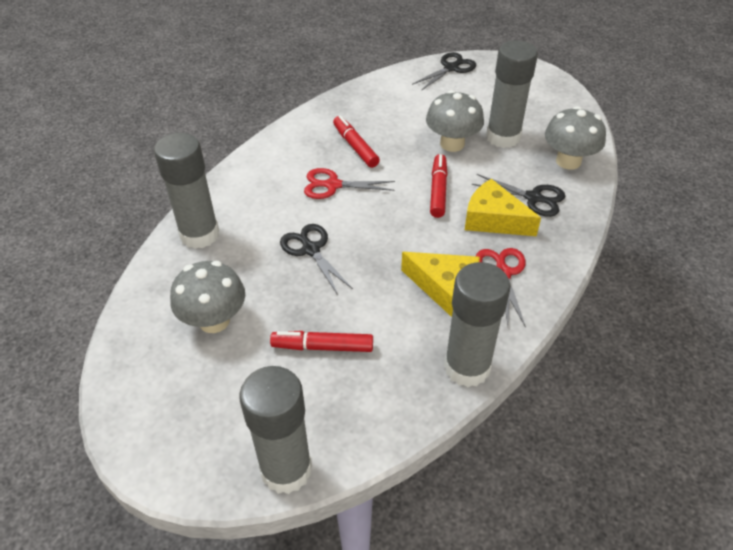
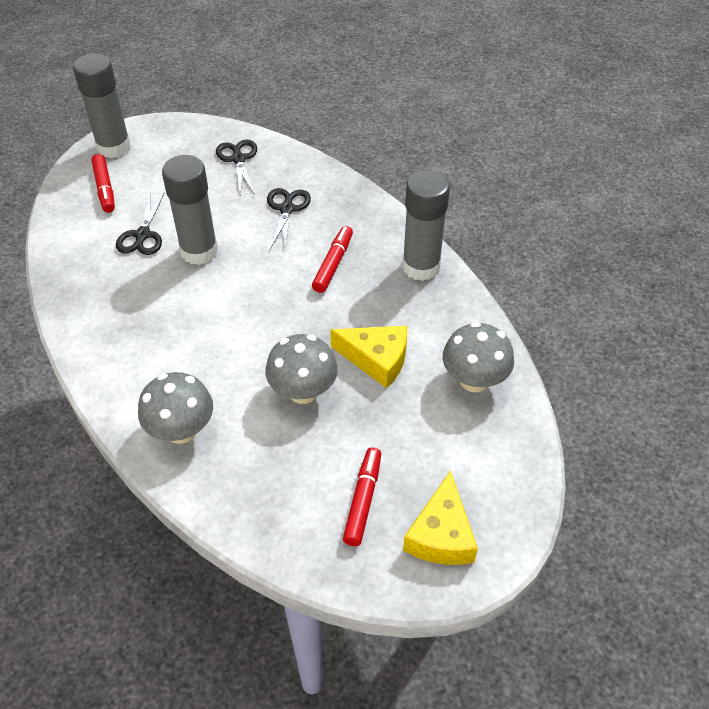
grey glue stick: [154,133,219,249] [239,366,312,494] [444,262,510,387] [486,40,538,148] = 4 -> [73,53,131,158] [162,155,218,265] [402,170,450,281] = 3
red scissors: [304,168,395,199] [476,248,526,328] = 2 -> none = 0

